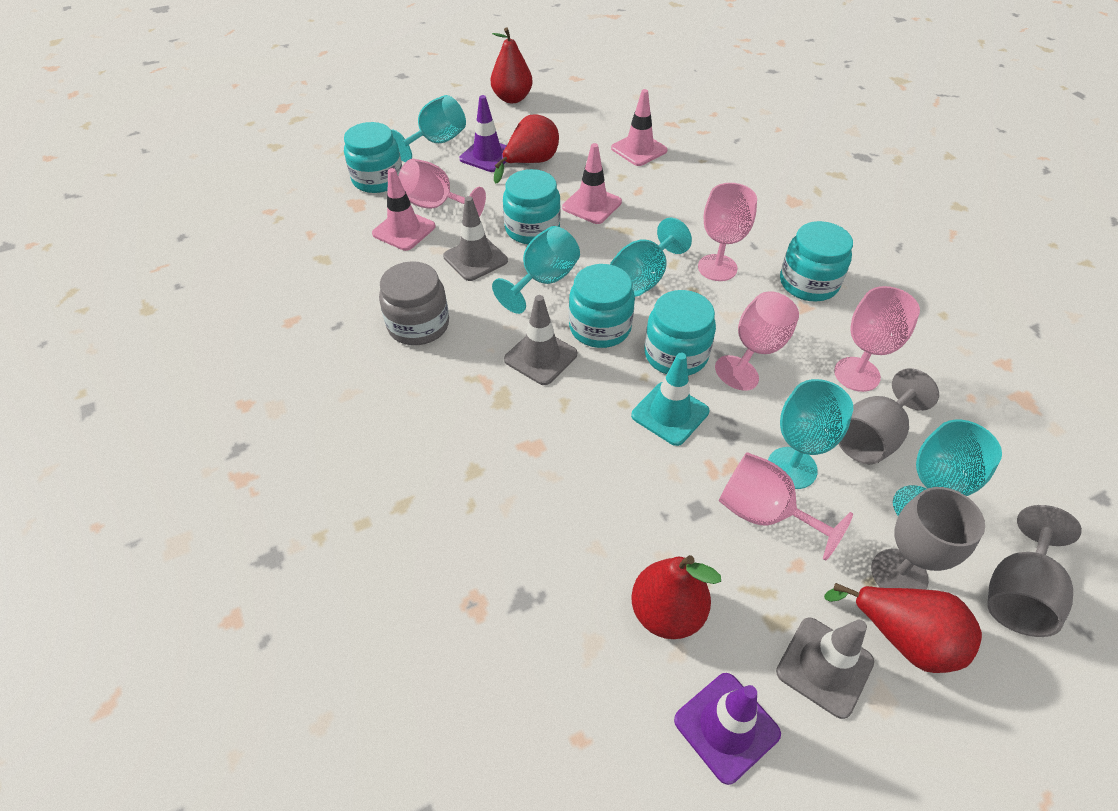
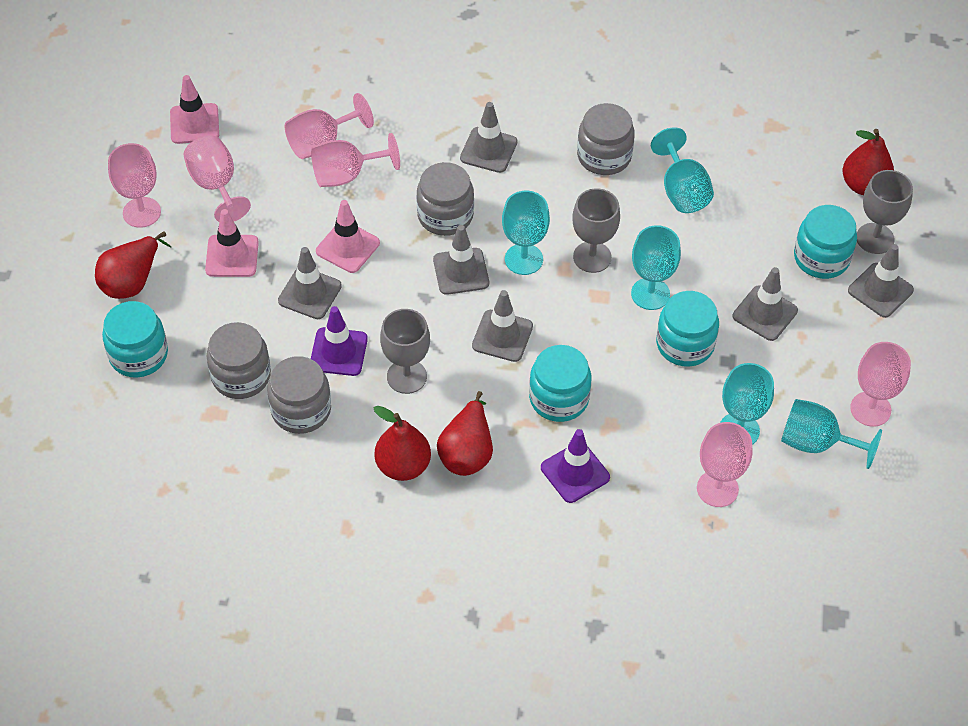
grey jar: [379,261,449,345] = 1 -> [207,322,271,399] [267,356,331,434] [416,162,474,236] [577,103,635,175] = 4
grey traffic cone: [443,196,508,281] [504,295,577,385] [776,618,874,719] = 3 -> [278,247,342,319] [433,225,489,295] [460,102,517,173] [472,290,533,362] [733,267,798,341] [848,244,914,318] = 6
pink goblet: [398,159,486,217] [698,183,757,281] [715,291,799,391] [719,452,853,561] [834,286,920,392] = 5 -> [108,143,161,228] [183,135,251,222] [285,93,374,159] [311,133,400,187] [697,422,753,507] [850,342,911,427] = 6
turquoise jar: [344,122,402,193] [503,169,560,244] [569,264,635,348] [644,290,716,376] [780,221,853,301] = 5 -> [102,301,168,378] [529,345,591,422] [656,291,719,367] [794,205,857,279] = 4
turquoise traffic cone: [631,353,709,446] = 1 -> none = 0

